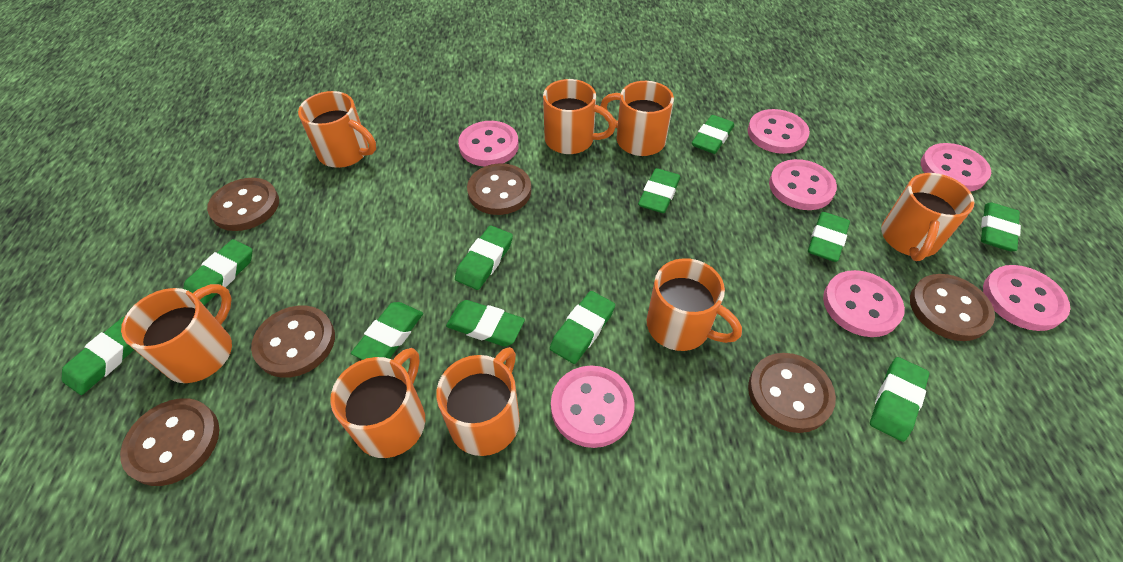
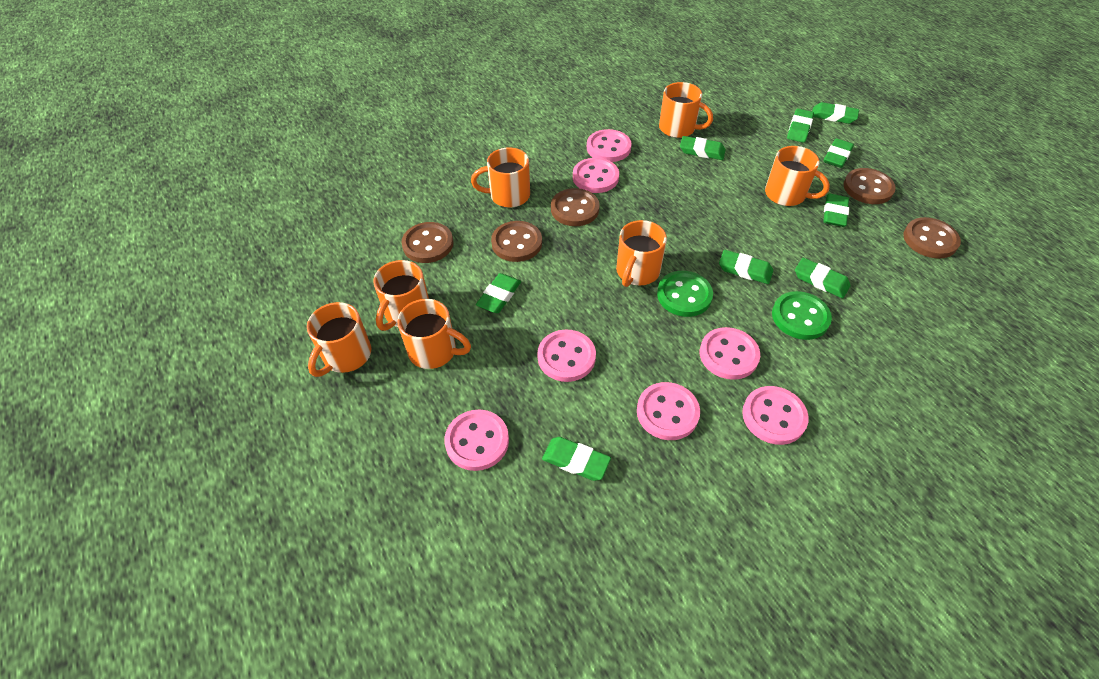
brown button: [120,398,220,486] [207,178,279,231] [251,305,335,378] [467,163,531,215] [748,353,836,433] [910,274,995,341] = 6 -> [401,222,453,263] [491,221,542,262] [551,188,600,226] [844,168,896,204] [903,217,961,259] = 5
green button: none = 0 -> [657,271,713,317] [772,291,832,340] = 2
green eraser: [62,317,134,395] [184,239,252,305] [351,302,423,360] [446,300,525,347] [455,226,513,290] [550,291,615,364] [638,168,681,213] [692,115,734,154] [808,212,850,262] [870,357,929,442] [981,202,1021,252] = 11 -> [476,273,521,313] [542,437,611,481] [680,136,725,160] [719,250,773,284] [787,109,814,143] [795,258,851,298] [812,102,859,124] [823,194,849,227] [824,138,854,168] = 9
orange mug: [121,284,232,383] [298,91,376,168] [330,348,425,458] [436,347,520,456] [543,79,616,154] [600,81,674,156] [647,258,742,351] [881,173,975,261] = 8 -> [307,302,371,377] [373,260,429,331] [397,299,471,369] [471,147,530,208] [616,220,667,287] [659,82,713,138] [765,146,830,206] = 7

